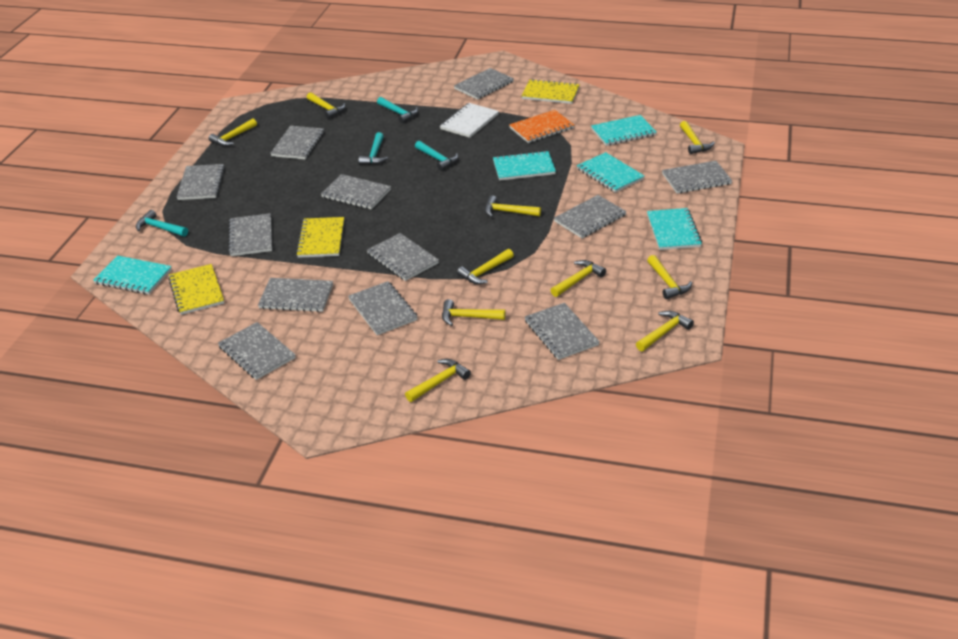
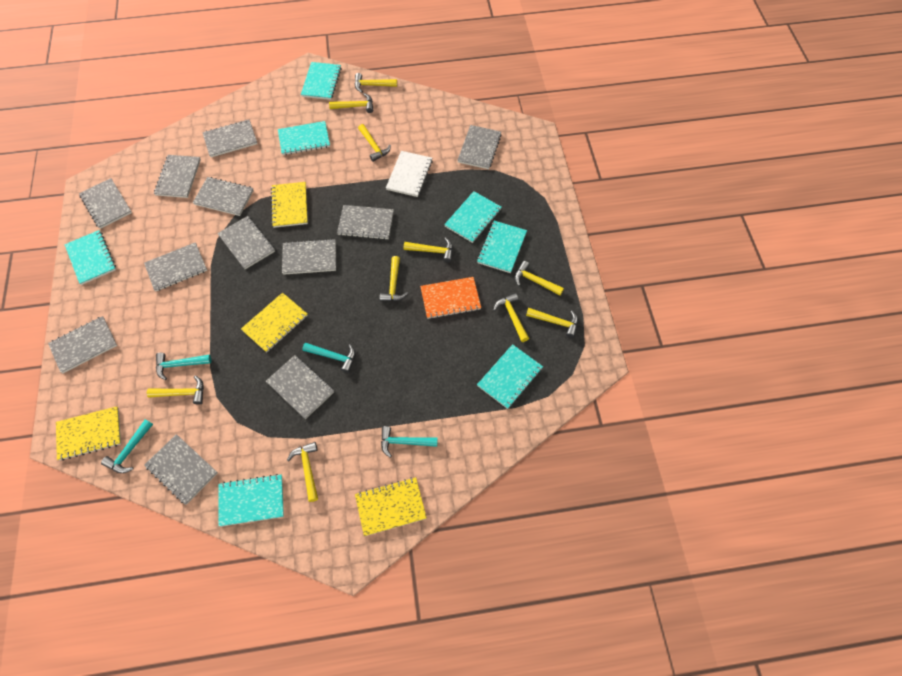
turquoise notebook: [93,256,172,294] [493,151,556,181] [577,152,644,193] [591,115,656,146] [647,208,702,250] = 5 -> [65,230,116,285] [218,474,284,527] [278,121,330,155] [301,62,342,100] [444,191,502,243] [477,221,527,273] [477,344,543,409] = 7
yellow notebook: [168,264,224,315] [296,217,344,258] [521,79,580,104] = 3 -> [56,406,121,460] [241,293,308,352] [271,182,308,228] [355,477,427,536] = 4

